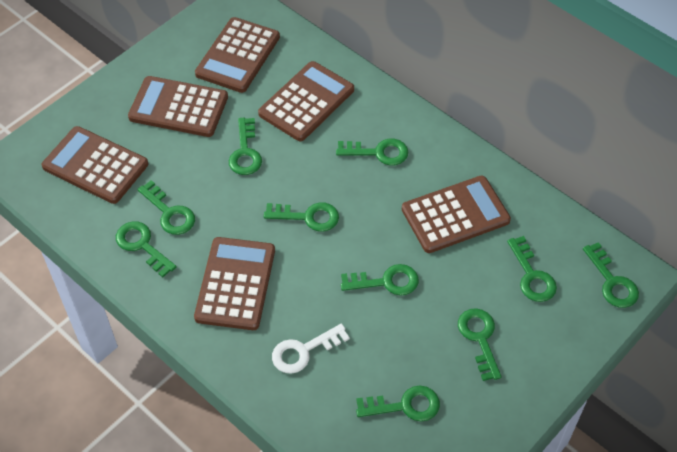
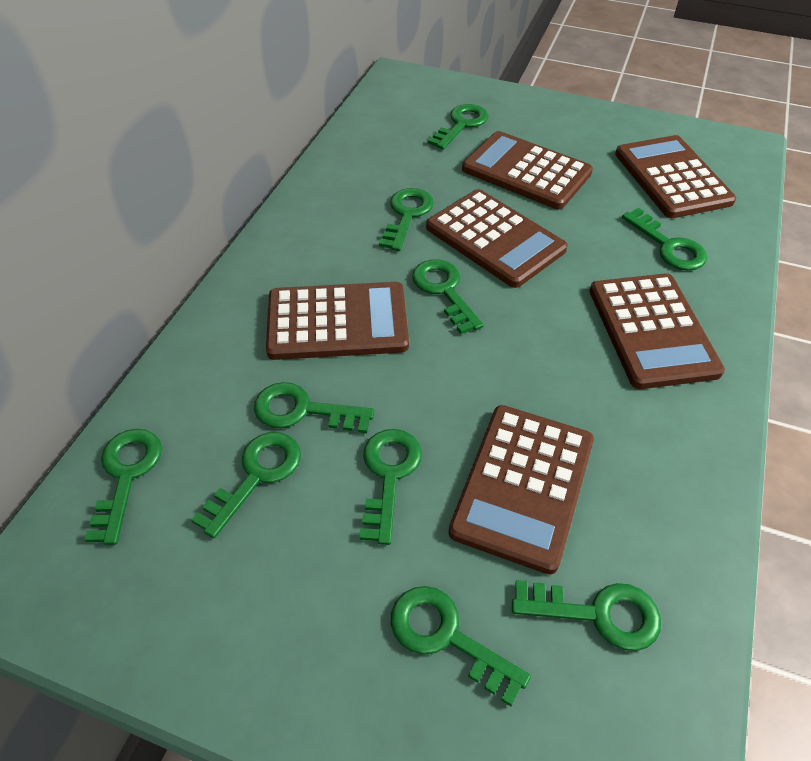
white key: [272,324,350,374] = 1 -> none = 0

